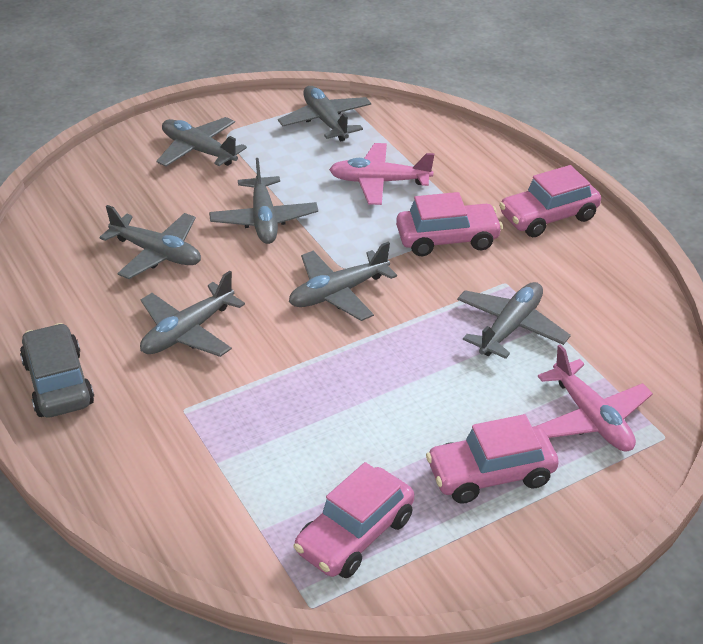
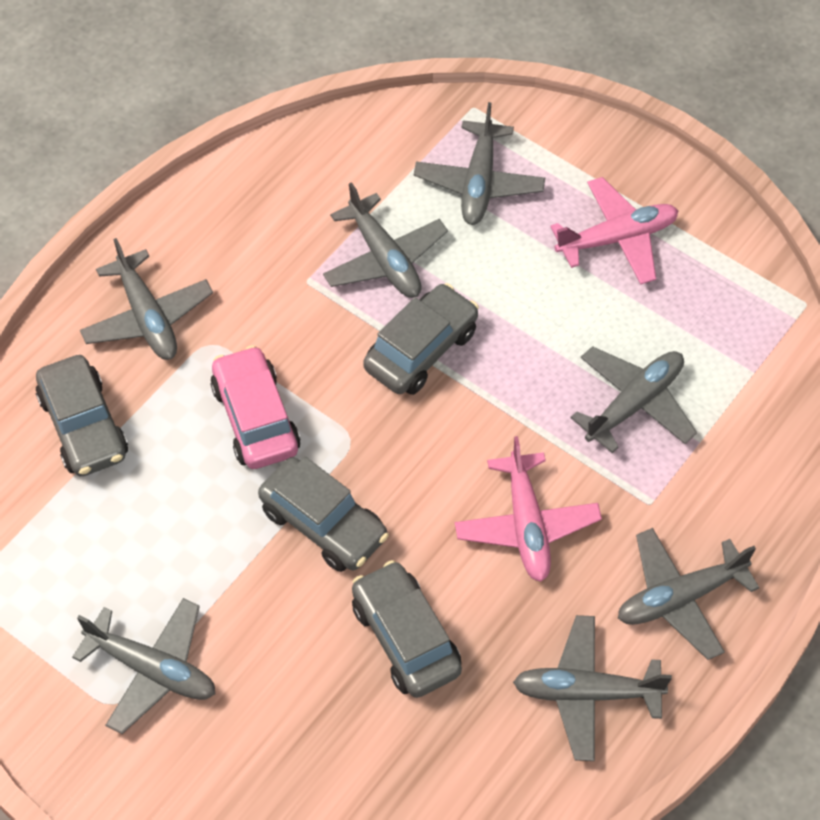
grey car: [20,323,94,418] = 1 -> [35,355,128,476] [258,457,389,572] [352,560,462,698] [363,283,479,395] = 4
pink car: [294,462,414,578] [396,192,503,256] [426,414,559,504] [499,165,601,237] = 4 -> [210,345,301,469] = 1

